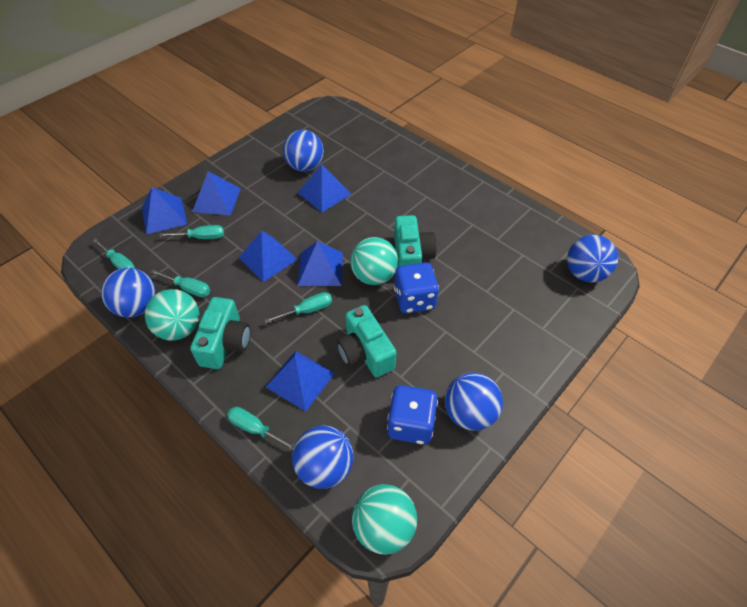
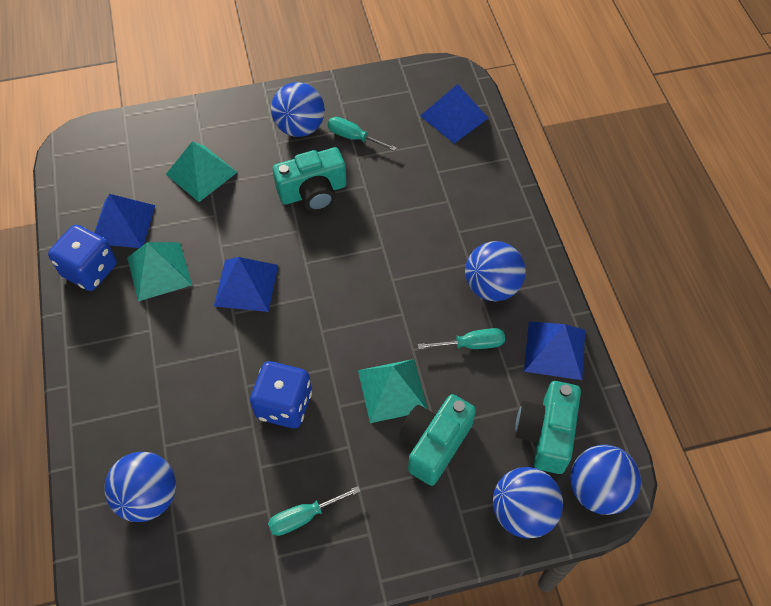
blue pyramid: [142,187,187,235] [192,171,241,216] [239,230,298,282] [266,351,335,412] [298,164,351,212] [298,241,343,286] = 6 -> [94,194,155,248] [214,257,278,312] [420,84,488,143] [524,321,585,380] = 4
turquoise ball: [145,289,199,341] [350,237,398,285] [352,484,417,555] = 3 -> none = 0
turquoise pyramid: none = 0 -> [127,242,192,301] [166,141,237,202] [358,359,427,423] = 3
turquoise screwdriver: [92,238,135,269] [150,269,210,297] [159,225,224,239] [227,407,295,450] [265,292,332,324] = 5 -> [268,486,361,536] [328,117,397,151] [418,328,505,349] = 3

